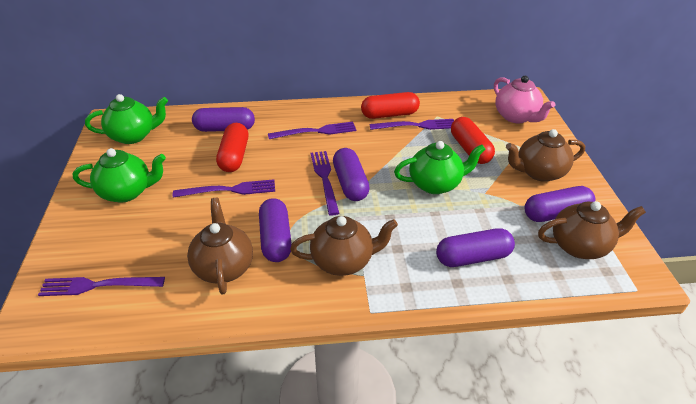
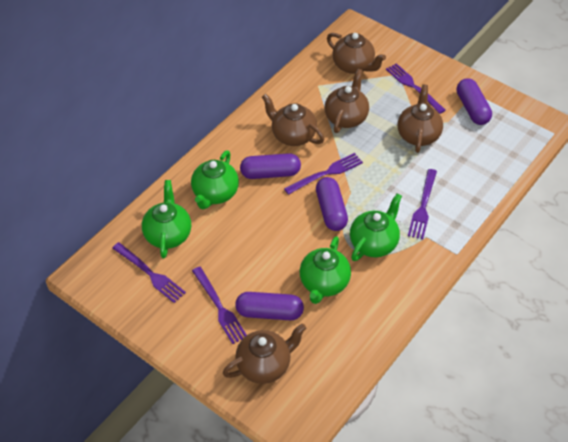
brown teapot: [187,198,253,295] [290,216,398,276] [506,129,585,182] [538,201,646,259] = 4 -> [223,323,306,384] [262,94,324,146] [325,69,369,133] [327,33,386,74] [398,84,443,153] = 5
green teapot: [73,148,166,203] [85,94,168,144] [394,141,486,194] = 3 -> [142,180,191,258] [191,150,239,209] [300,236,351,304] [350,194,402,261] = 4
pink teapot: [494,76,555,123] = 1 -> none = 0
purple capsule: [192,107,255,132] [259,198,292,262] [333,148,370,201] [436,228,515,267] [524,186,595,222] = 5 -> [235,292,304,320] [240,153,301,179] [316,177,348,231] [457,78,492,125] = 4
red capsule: [216,123,248,172] [361,92,420,119] [451,117,495,164] = 3 -> none = 0

